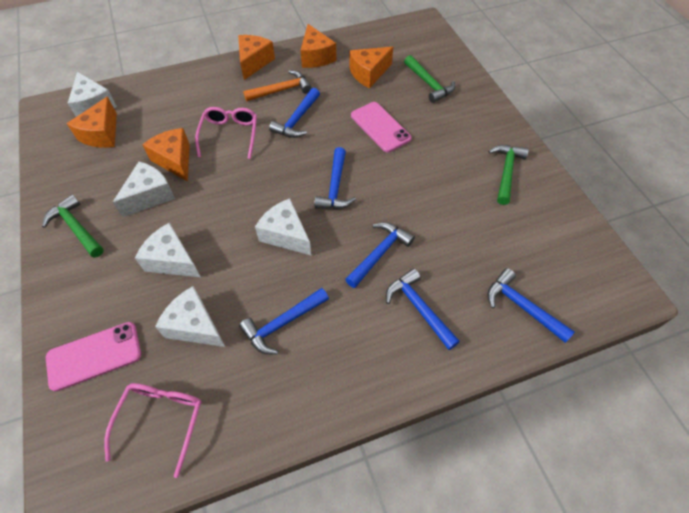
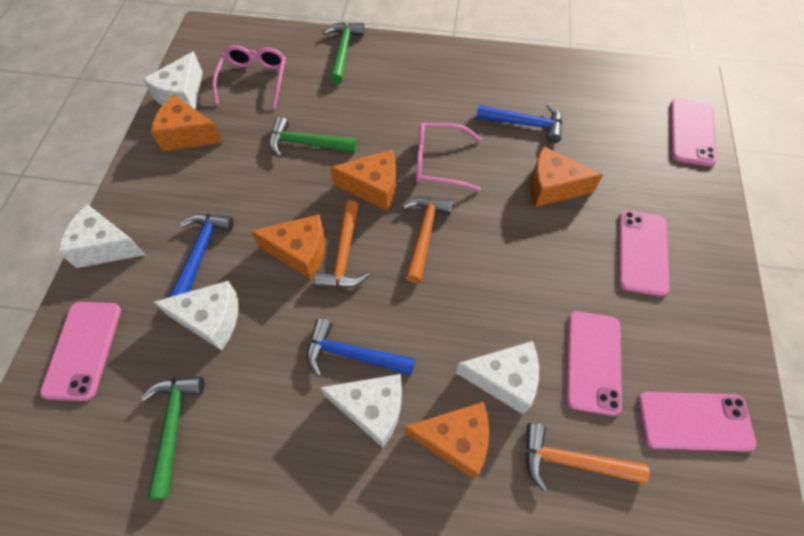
blue hammer: [239,288,329,354] [269,88,320,138] [314,147,356,209] [345,222,415,288] [386,268,460,350] [487,268,575,343] = 6 -> [169,214,234,297] [307,319,415,377] [476,104,562,143] = 3
orange hammer: [243,70,312,101] = 1 -> [314,200,369,288] [402,197,453,283] [526,423,650,492] = 3
pink phone: [46,322,141,391] [351,102,412,152] = 2 -> [40,302,121,401] [566,311,622,416] [618,210,670,296] [637,392,757,452] [670,99,717,166] = 5

